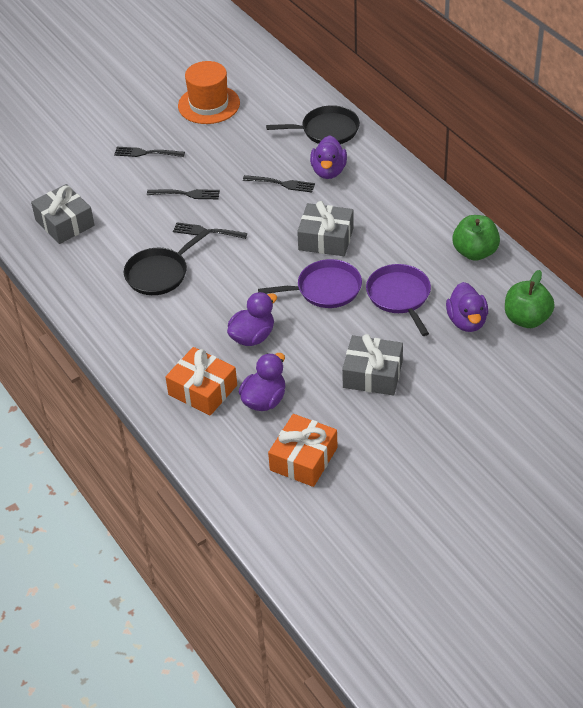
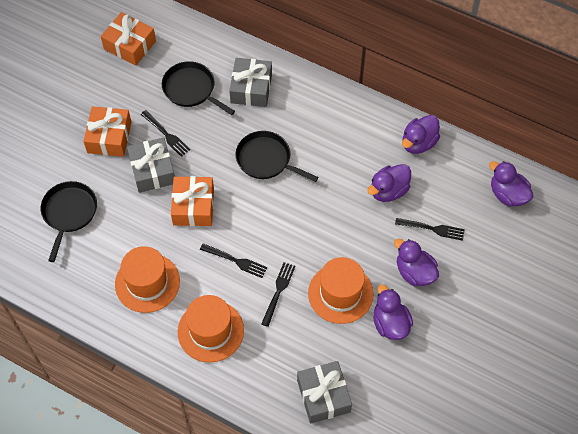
black pan: [124,229,210,295] [266,105,360,144] = 2 -> [41,181,97,262] [162,61,235,115] [236,131,319,182] = 3
green apple: [452,215,500,261] [505,270,555,328] = 2 -> none = 0
orange gift: [166,347,237,415] [268,414,338,487] = 2 -> [83,106,131,157] [101,12,156,66] [171,176,214,226] = 3
orange hat: [178,61,240,124] = 1 -> [115,246,180,313] [178,295,244,363] [308,257,373,324] = 3
purple duck: [227,292,277,346] [239,353,285,411] [310,135,347,179] [446,282,488,332] = 4 -> [368,164,411,202] [373,284,413,340] [394,239,439,286] [402,115,440,154] [489,161,533,207] = 5
purple pan: [258,259,362,308] [366,264,431,336] = 2 -> none = 0

